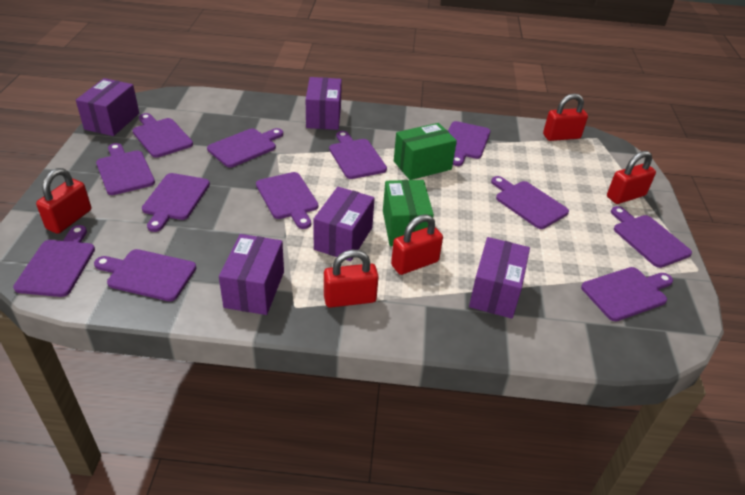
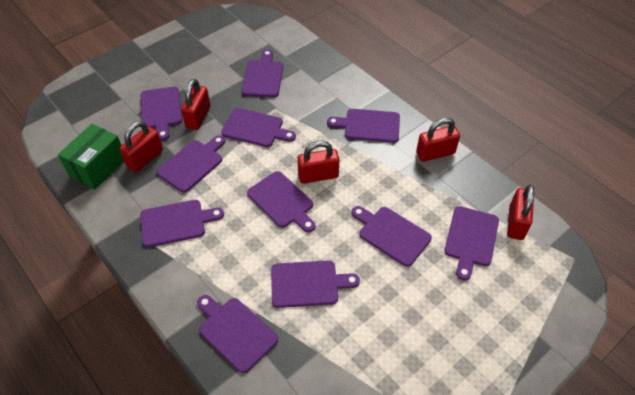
green box: [383,180,434,246] [394,123,457,180] = 2 -> [58,124,124,189] = 1
purple box: [76,78,139,136] [219,234,284,315] [306,77,342,130] [313,187,375,261] [469,237,530,319] = 5 -> none = 0
purple cutting board: [13,225,95,297] [94,249,196,301] [96,143,155,195] [132,113,193,158] [142,173,210,232] [207,128,283,168] [256,172,318,229] [329,131,387,179] [448,121,490,166] [491,176,569,229] [581,267,673,321] [611,206,692,268] = 12 -> [140,200,224,247] [141,87,182,141] [157,135,225,193] [197,295,278,373] [221,108,296,147] [241,50,283,97] [247,171,316,233] [271,260,360,308] [327,109,400,143] [351,206,432,267] [444,206,499,281] = 11

